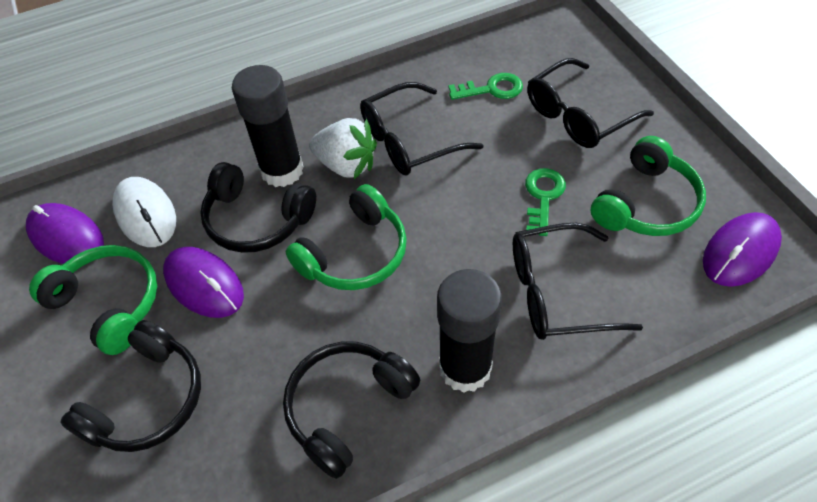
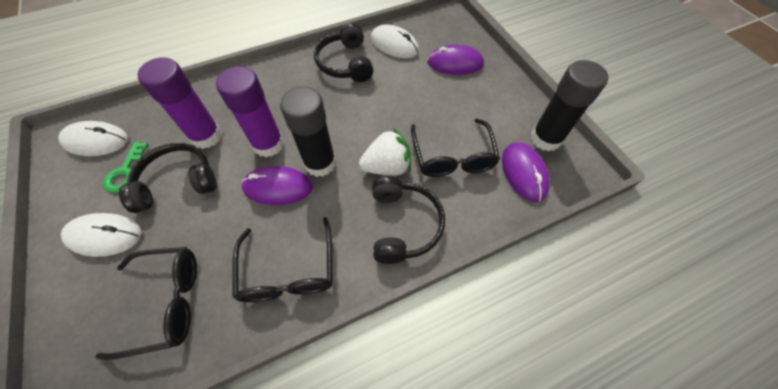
green headphones: [29,245,157,355] [286,184,407,290] [591,136,706,236] = 3 -> none = 0
green key: [448,73,523,100] [525,168,566,236] = 2 -> [103,142,149,193] = 1
purple glue stick: none = 0 -> [138,57,222,149] [216,66,284,157] = 2
white mouse: [112,177,176,247] = 1 -> [58,121,128,156] [61,213,142,257] [371,24,419,58] = 3

